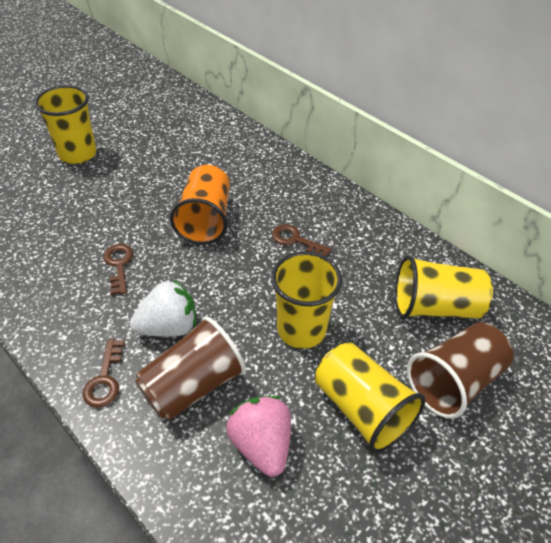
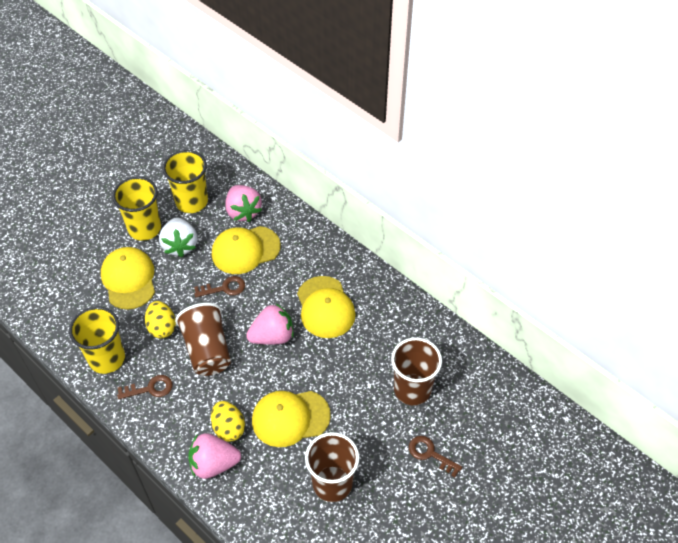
brown cup: [135,316,246,421] [407,322,513,419] = 2 -> [175,303,231,376] [305,432,359,502] [391,337,442,405] = 3
orange cup: [170,165,230,245] = 1 -> none = 0
pink strawberry: [226,396,291,477] = 1 -> [188,433,241,479] [225,185,262,222] [246,303,294,345] = 3
yellow cap: none = 0 -> [101,247,155,310] [212,226,281,274] [252,391,331,447] [297,276,355,338] = 4
yellow cup: [35,85,97,164] [271,251,342,349] [315,342,425,453] [395,255,493,319] = 4 -> [69,306,125,374] [112,177,161,241] [162,150,208,213] = 3
yellow egg: none = 0 -> [145,301,176,339] [211,401,245,442] = 2

